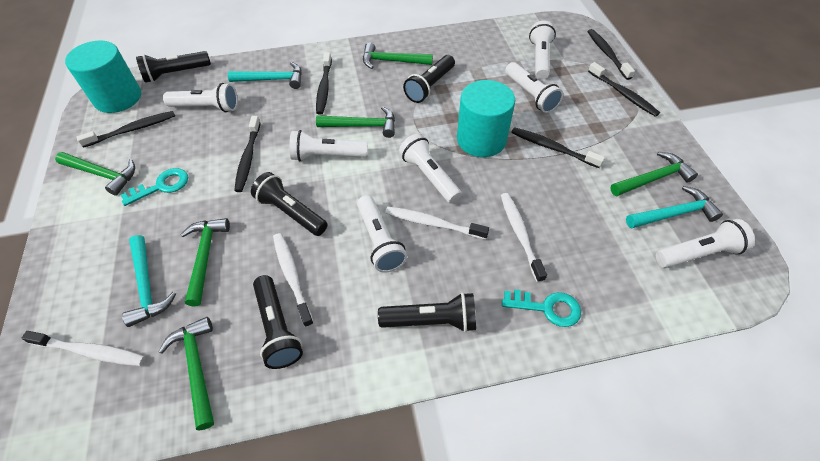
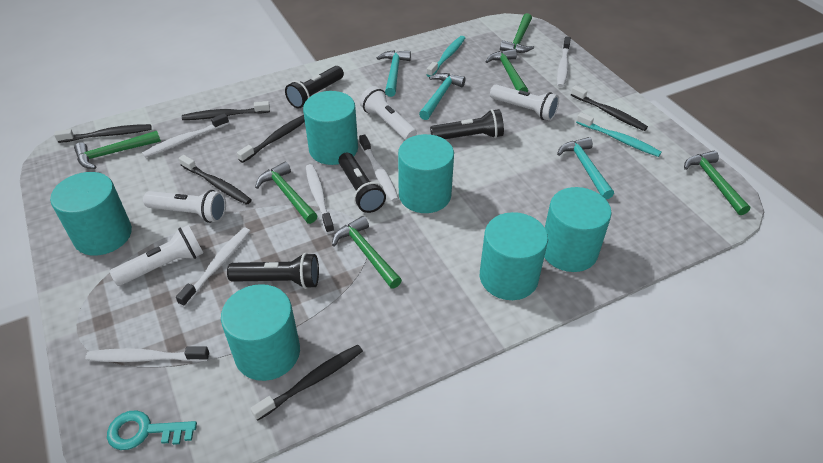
black flashlight: [136,51,211,83] [251,172,327,236] [253,275,303,369] [378,292,476,332] [403,55,455,103] = 5 -> [227,253,319,289] [285,66,344,109] [338,152,386,213] [430,109,504,139] = 4
turquoise cylinder: [65,40,141,113] [457,80,515,157] = 2 -> [50,172,132,256] [221,284,300,381] [303,91,358,165] [398,134,454,213] [480,212,548,300] [544,187,612,272] = 6
turquoise key: [121,168,188,206] [502,290,581,327] = 2 -> [107,410,197,450] = 1
turquoise toothbrush: none = 0 -> [426,36,465,77] [576,112,662,157] = 2
white flashlight: [163,83,238,112] [289,130,368,161] [357,195,407,273] [399,134,462,204] [505,62,563,113] [529,21,556,79] [656,219,755,268] = 7 -> [110,225,203,286] [143,190,226,223] [360,86,417,140] [490,85,559,121] = 4
white toothbrush: [21,331,145,366] [273,233,314,328] [385,207,489,240] [501,193,547,283] = 4 -> [85,346,210,362] [142,113,229,158] [176,228,250,307] [306,164,334,234] [359,134,399,202] [557,37,571,87] = 6

